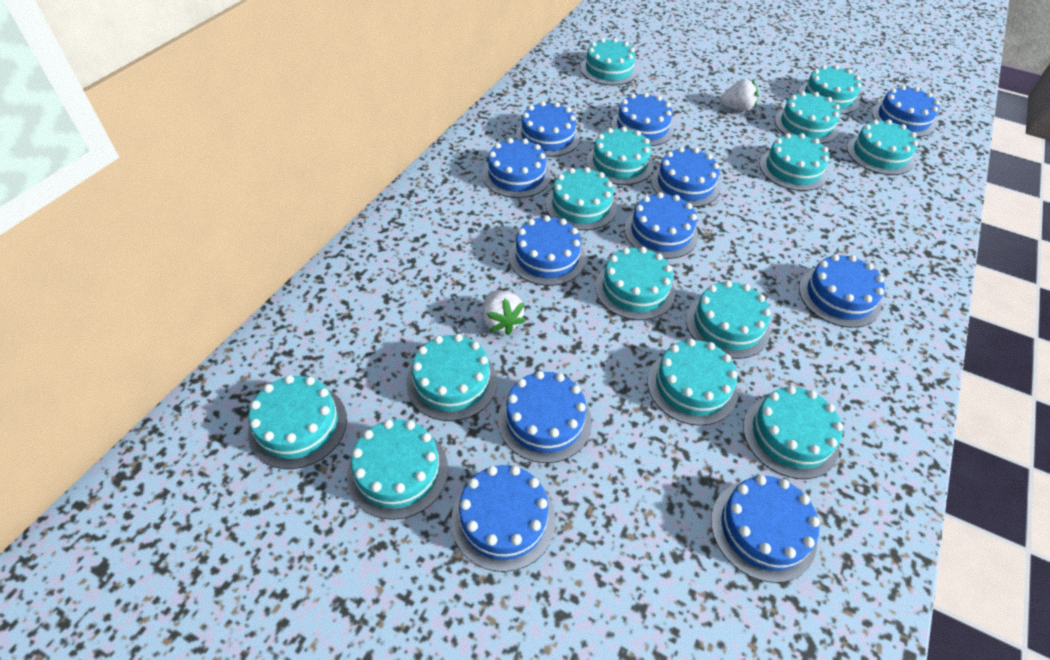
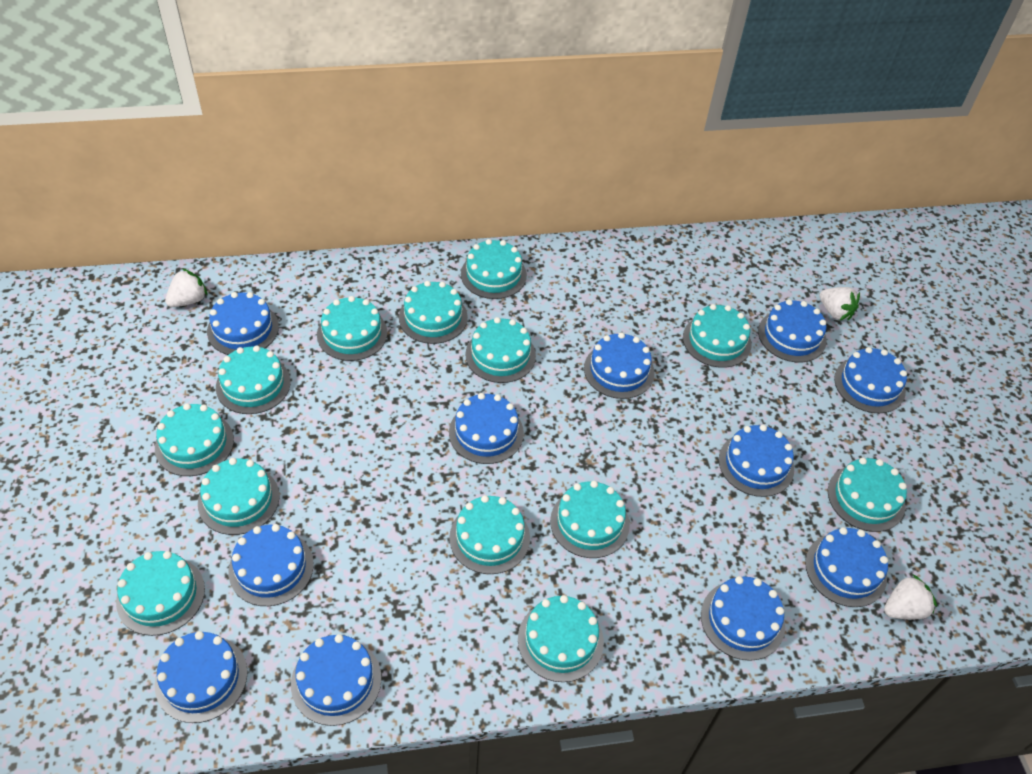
turquoise cake: [248,375,347,469] [347,420,448,520] [406,334,497,421] [546,167,617,230] [581,38,638,85] [587,126,653,185] [595,247,675,320] [648,339,738,426] [686,280,771,359] [743,386,843,479] [759,133,829,191] [775,91,840,144] [799,65,862,114] [847,119,918,175] = 14 -> [116,551,205,636] [155,403,234,476] [198,458,280,535] [216,345,291,414] [317,296,388,361] [399,281,468,344] [449,495,530,574] [461,239,527,299] [465,317,536,383] [518,595,604,682] [550,481,630,558] [683,304,751,368] [828,458,907,532] = 13
white strawberry: [482,290,526,335] [720,79,758,111] = 2 -> [165,268,208,307] [819,287,860,321] [884,574,937,619] = 3

